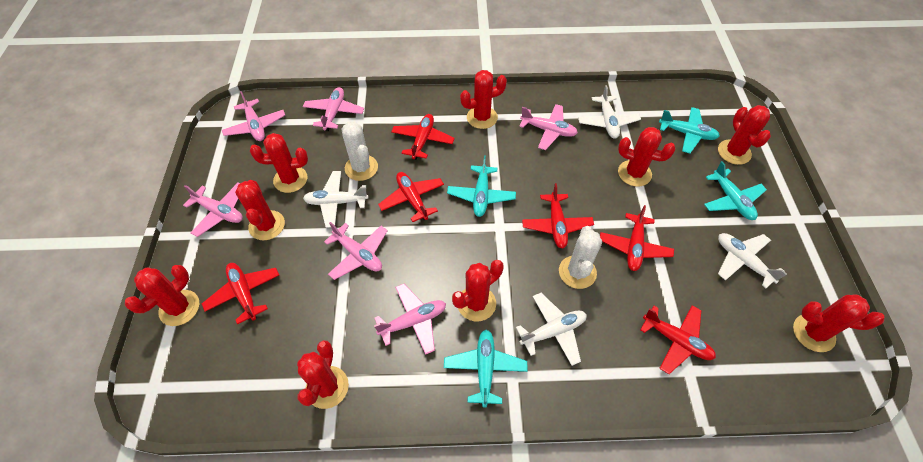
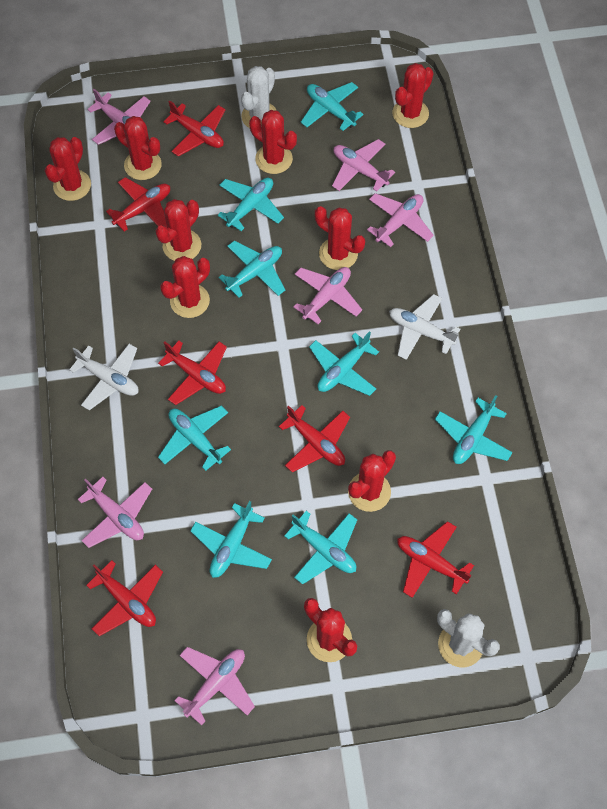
turquoise plane: [444,330,528,408] [447,155,516,217] [659,107,720,153] [704,161,767,220] = 4 -> [158,405,231,471] [190,501,272,578] [218,178,284,231] [219,240,285,298] [284,511,357,585] [301,82,364,131] [309,331,379,396] [435,395,513,464] = 8
white plane: [303,171,369,228] [516,293,587,366] [578,85,641,139] [718,233,787,288] = 4 -> [69,344,138,410] [389,294,460,360] = 2

